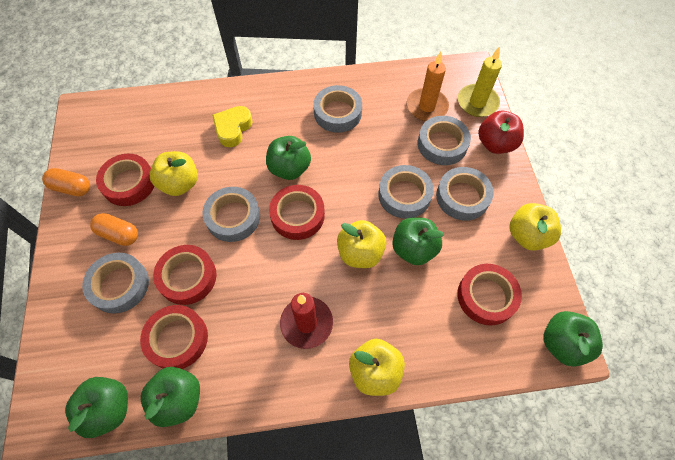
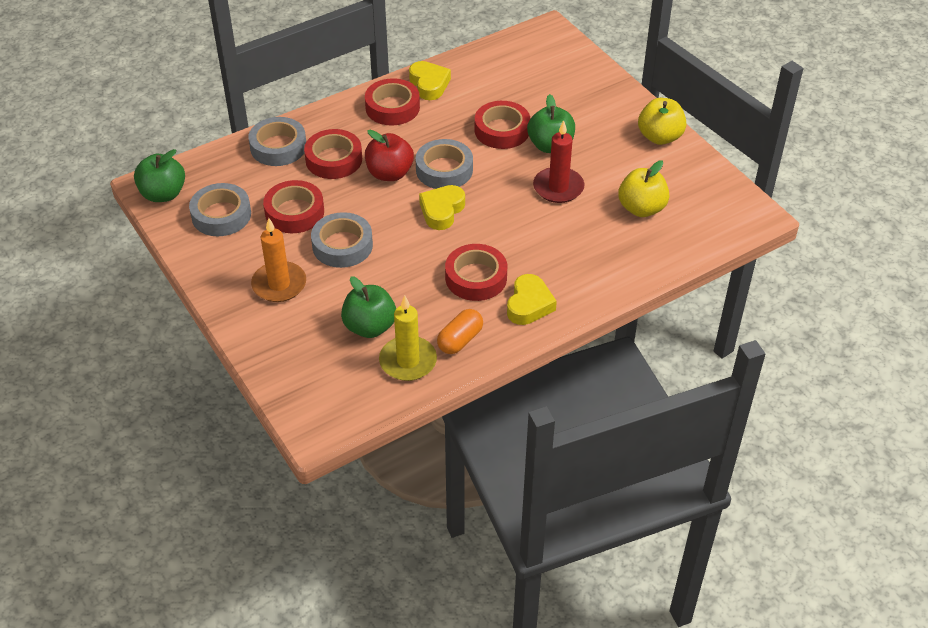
green apple: [65,377,128,438] [141,367,200,427] [266,136,311,180] [392,217,444,265] [543,311,603,367] = 5 -> [134,149,185,202] [341,276,396,338] [527,94,575,153] = 3
grey tape: [82,253,149,314] [202,187,260,242] [313,85,362,133] [378,165,434,219] [418,116,471,165] [436,167,494,221] = 6 -> [189,183,251,236] [248,117,306,166] [311,212,373,268] [415,139,473,189] = 4
orange capsule: [42,168,90,196] [90,213,138,246] = 2 -> [437,309,483,354] = 1
yellow apple: [150,151,198,196] [337,220,386,268] [349,339,405,396] [509,203,561,251] = 4 -> [618,160,669,217] [638,98,686,145] = 2
yellow heart: [212,106,253,147] = 1 -> [409,61,451,100] [419,185,465,230] [507,274,557,325] = 3

